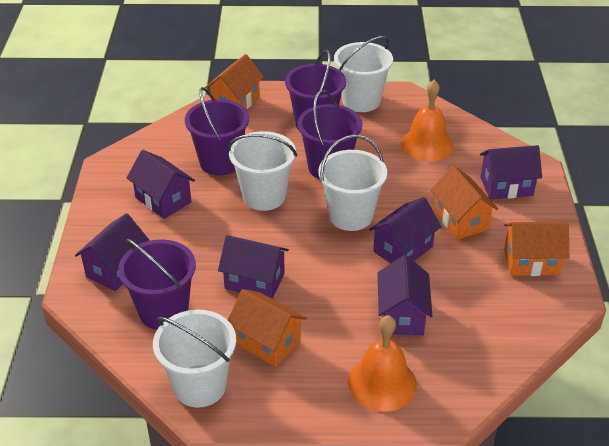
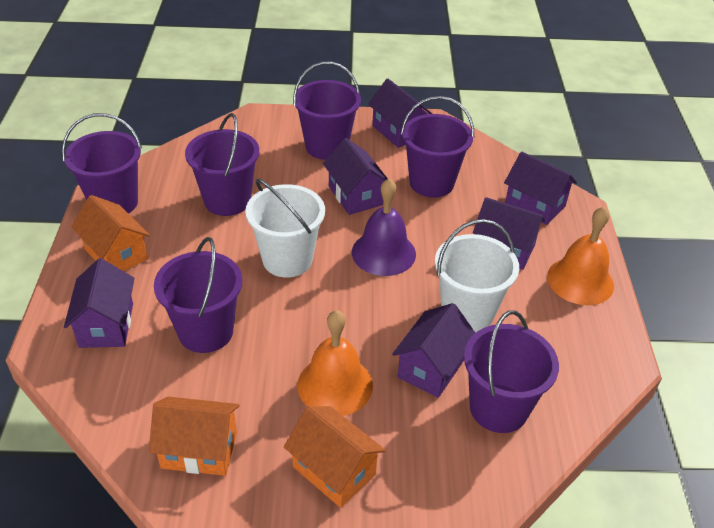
orange house: [205,54,264,109] [228,289,307,367] [431,166,498,240] [504,222,569,276] = 4 -> [71,195,150,271] [149,397,239,476] [284,406,386,508] = 3
purple bell: none = 0 -> [352,178,416,276] = 1
purple bucket: [118,239,196,330] [185,87,249,176] [285,50,346,130] [298,90,362,179] = 4 -> [62,113,142,214] [154,237,242,353] [185,113,259,216] [293,62,361,160] [401,96,474,197] [464,310,559,433] = 6
white bucket: [153,310,236,408] [228,131,297,211] [319,135,387,231] [334,36,393,112] = 4 -> [245,179,325,278] [435,219,519,332] = 2

